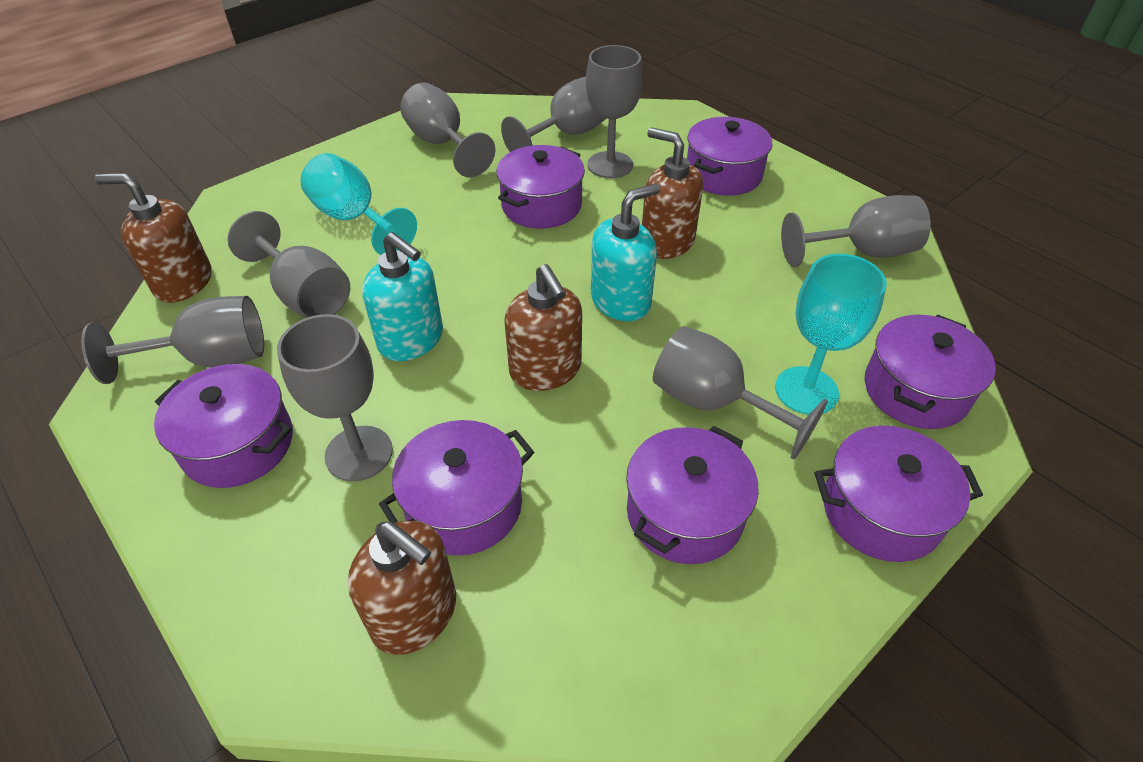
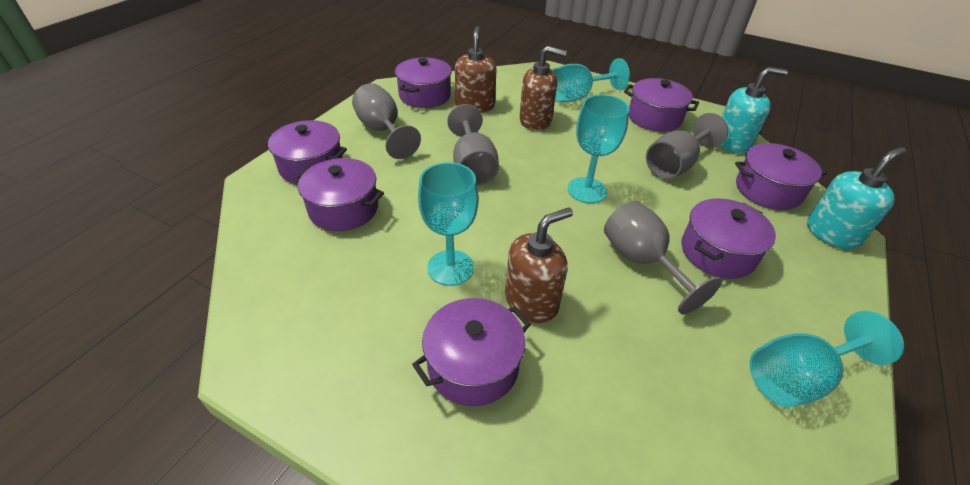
brown soap dispenser: [94,173,211,303] [348,521,456,655] [505,264,582,391] [642,127,703,259] = 4 -> [455,26,497,113] [505,207,573,323] [519,46,567,131] = 3
grey goblet: [81,296,264,384] [228,211,350,318] [277,314,393,482] [400,82,495,177] [501,77,607,152] [586,45,643,178] [653,326,828,460] [781,195,931,267] = 8 -> [352,83,421,159] [447,104,499,186] [604,201,722,314] [646,113,728,179] = 4
turquoise goblet: [301,153,417,255] [775,254,886,415] = 2 -> [418,162,479,286] [552,58,630,102] [568,94,629,203] [749,311,904,407] = 4

